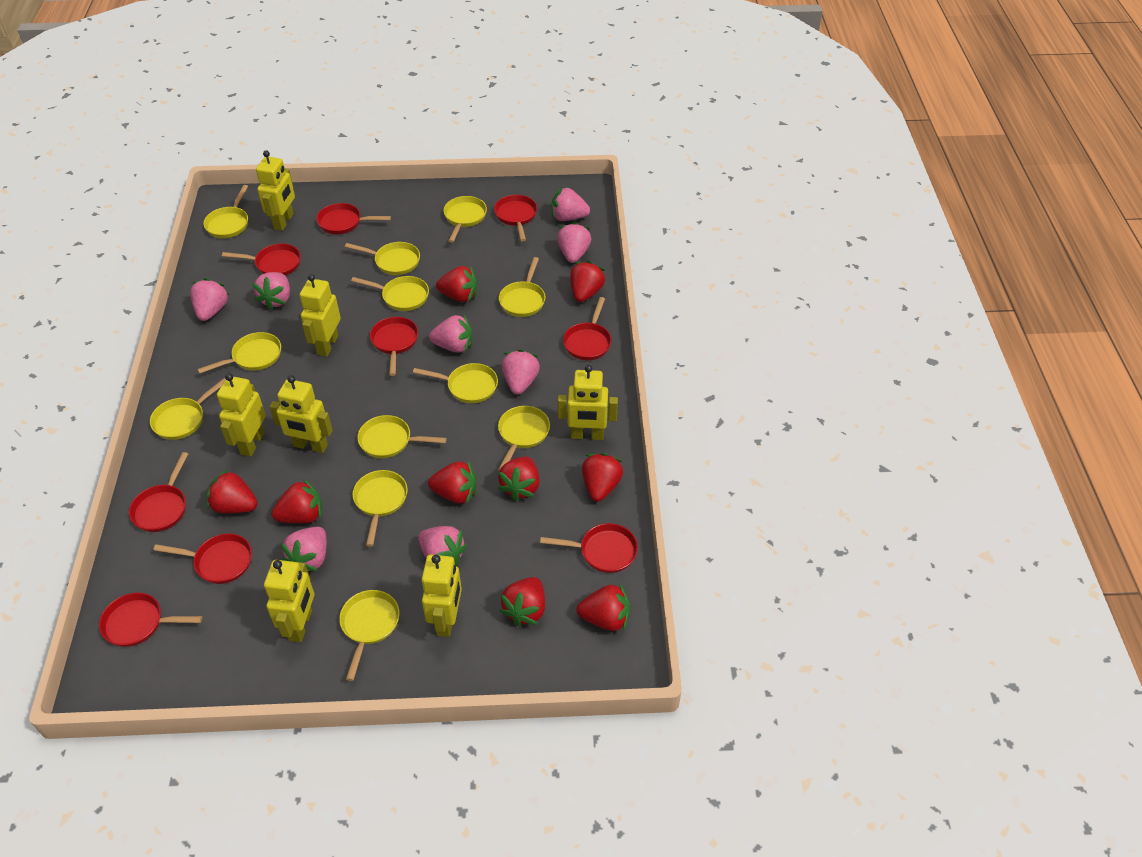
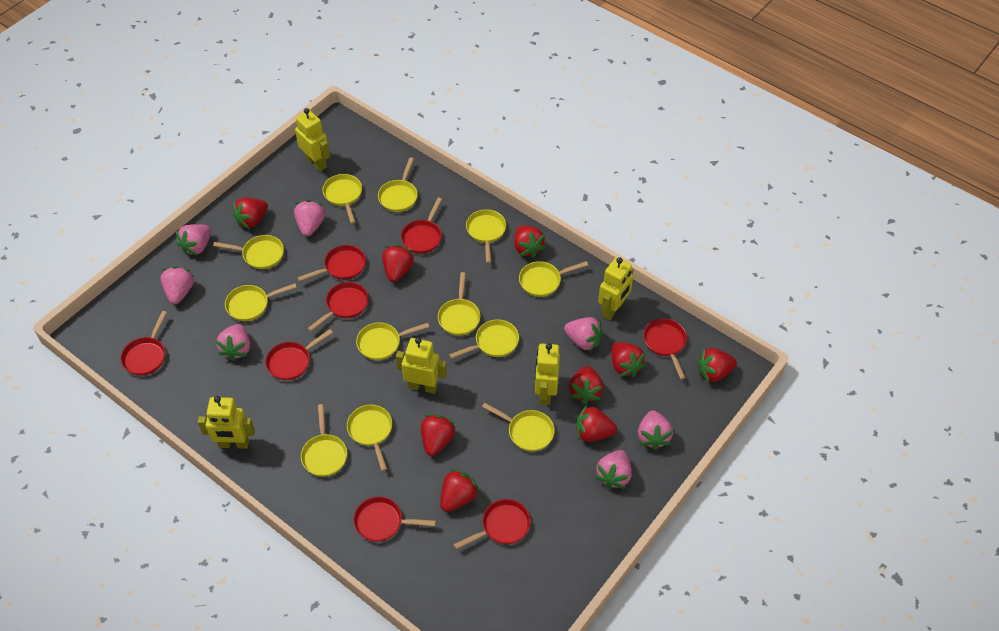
pink strawberry: [190,278,229,321] [252,272,290,310] [281,527,327,571] [418,526,468,566] [429,315,472,353] [501,349,540,395] [551,187,590,221] [557,222,591,263] = 8 -> [160,266,194,304] [176,224,211,256] [216,324,250,361] [294,200,325,236] [564,317,603,352] [595,450,632,489] [638,410,673,450] = 7
red pan: [99,593,202,647] [129,452,188,532] [153,533,252,584] [222,243,301,275] [317,203,391,234] [370,317,418,376] [494,195,537,241] [540,523,638,573] [563,297,612,360] = 9 -> [121,311,167,376] [265,329,333,380] [297,245,366,282] [308,282,368,331] [354,497,436,542] [401,198,442,254] [453,499,531,550] [643,319,687,379] = 8
yellow robot: [217,373,266,457] [256,150,295,231] [264,560,314,642] [269,375,333,453] [300,274,341,357] [422,555,462,637] [558,365,618,440] = 7 -> [198,396,255,449] [295,108,330,171] [396,337,447,394] [535,343,560,405] [598,257,634,320] = 5

